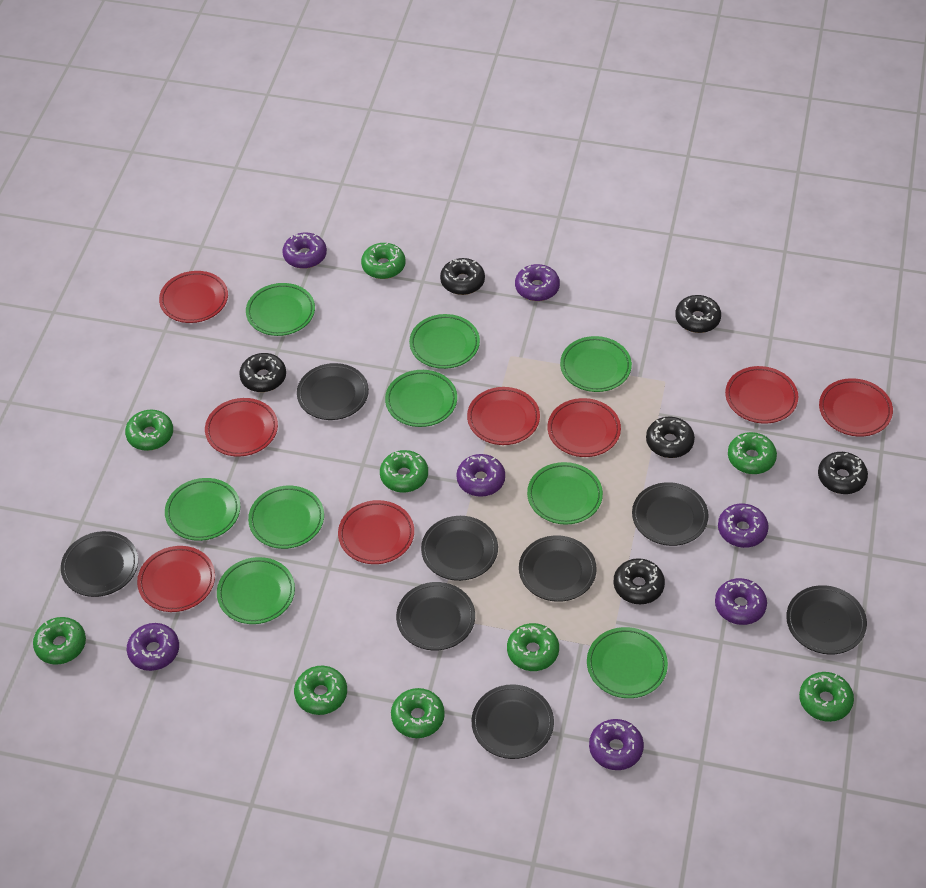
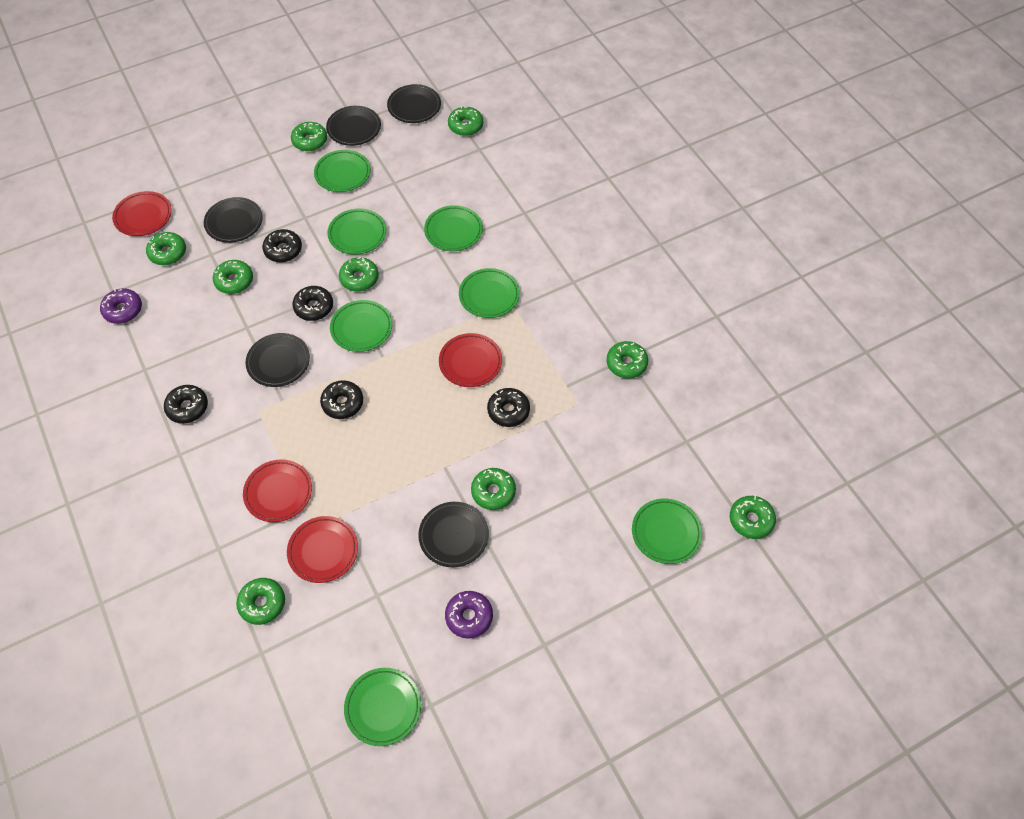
black donut: [239,353,286,392] [440,258,485,295] [613,558,665,604] [646,417,695,458] [675,295,721,333] [818,452,868,494] = 6 -> [164,385,208,424] [262,229,302,262] [292,286,333,321] [320,380,363,419] [487,388,530,427] = 5
black plate: [61,531,138,597] [297,363,369,420] [396,582,475,650] [421,516,498,581] [472,684,554,759] [519,535,597,602] [632,482,709,546] [786,585,867,654] = 8 -> [204,197,263,243] [246,333,310,387] [326,106,381,146] [387,84,441,123] [418,502,489,567] = 5
green plate: [165,478,240,541] [217,557,295,624] [246,283,315,336] [248,485,324,549] [385,370,457,427] [409,314,480,369] [527,462,603,525] [560,336,632,392] [587,627,668,698] = 9 -> [314,150,371,192] [327,209,386,255] [330,300,392,352] [344,668,421,746] [424,205,483,251] [459,268,520,318] [632,499,702,564] = 7
purple donut: [127,623,179,671] [282,233,327,269] [456,454,505,497] [515,264,560,301] [589,719,644,770] [715,578,767,625] [718,503,769,548] = 7 -> [100,288,142,324] [445,591,493,639] = 2
red plate: [137,546,215,612] [159,271,228,323] [205,398,278,457] [338,500,414,564] [467,387,540,445] [548,398,621,457] [725,366,798,424] [819,378,893,437] = 8 -> [112,191,172,236] [243,459,312,522] [287,516,358,583] [439,333,502,387] = 4

